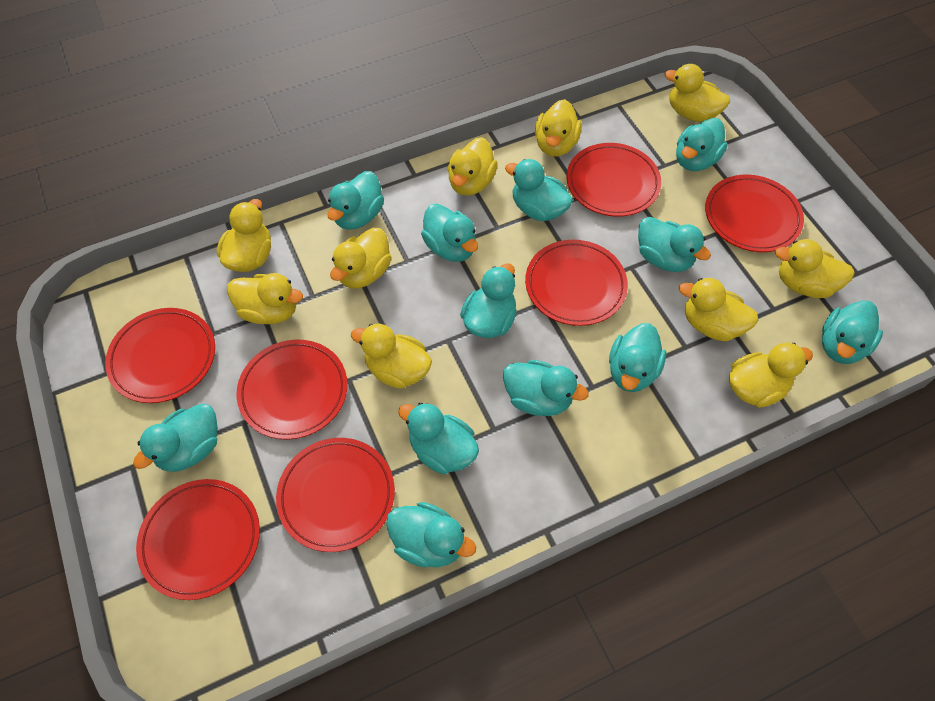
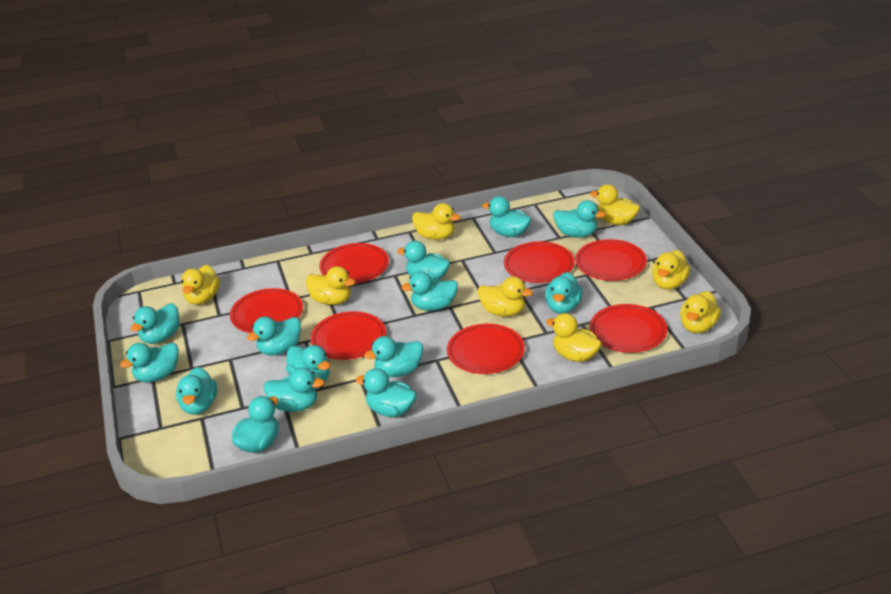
turquoise duck: [133,404,218,472] [328,171,384,230] [386,502,476,567] [398,402,479,474] [421,204,478,262] [460,263,517,338] [503,360,589,416] [505,159,573,221] [609,323,666,392] [638,217,711,272] [676,118,728,171] [822,300,883,364] = 12 -> [120,343,179,382] [130,303,180,344] [176,367,217,415] [232,396,279,453] [247,316,301,356] [264,367,324,412] [286,345,330,381] [356,368,417,417] [364,336,423,377] [397,241,450,280] [401,271,458,311] [482,196,532,237] [545,272,583,314] [554,200,606,238] = 14
yellow duck: [217,199,271,272] [227,273,303,324] [330,228,392,289] [351,324,432,389] [448,137,498,196] [535,99,582,157] [664,64,730,122] [679,278,758,341] [729,343,813,408] [775,239,855,298] = 10 -> [181,265,220,305] [306,266,355,305] [412,203,461,240] [478,276,533,316] [546,313,602,362] [590,184,640,225] [652,250,690,290] [680,291,721,333] = 8

